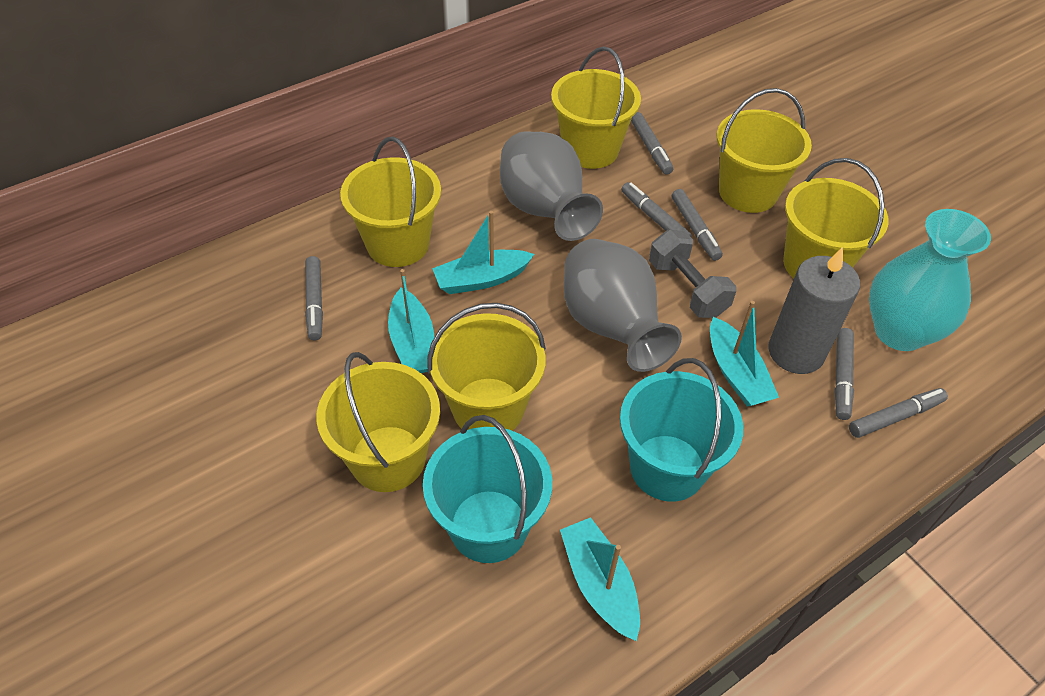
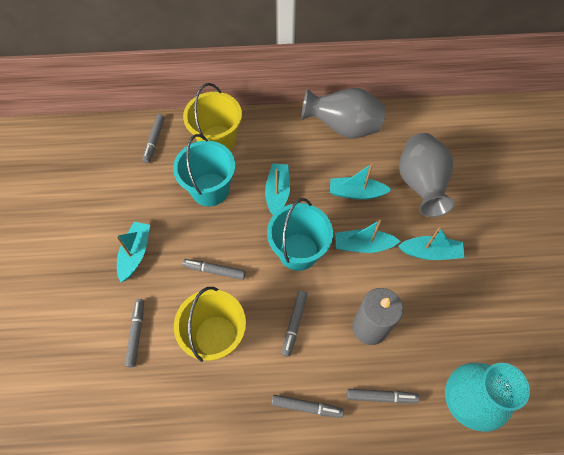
grey dumbbell: [649,229,737,318] = 1 -> none = 0
turquoise boat: [388,269,434,373] [432,211,534,294] [560,517,640,641] [710,301,779,407] = 4 -> [115,222,150,282] [265,163,290,215] [330,163,392,200] [335,220,400,253] [398,227,465,260] = 5
yellow bucket: [316,352,440,492] [340,137,441,267] [427,303,546,431] [551,46,641,169] [717,88,812,213] [783,158,889,278] = 6 -> [174,287,246,362] [183,83,242,151] = 2

